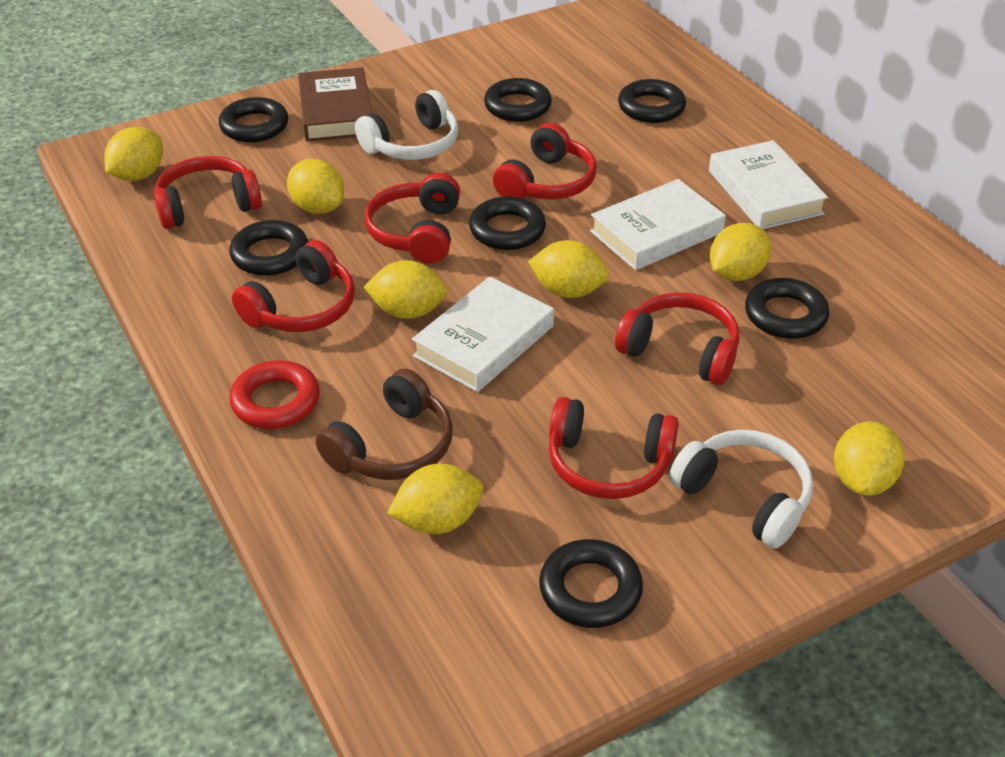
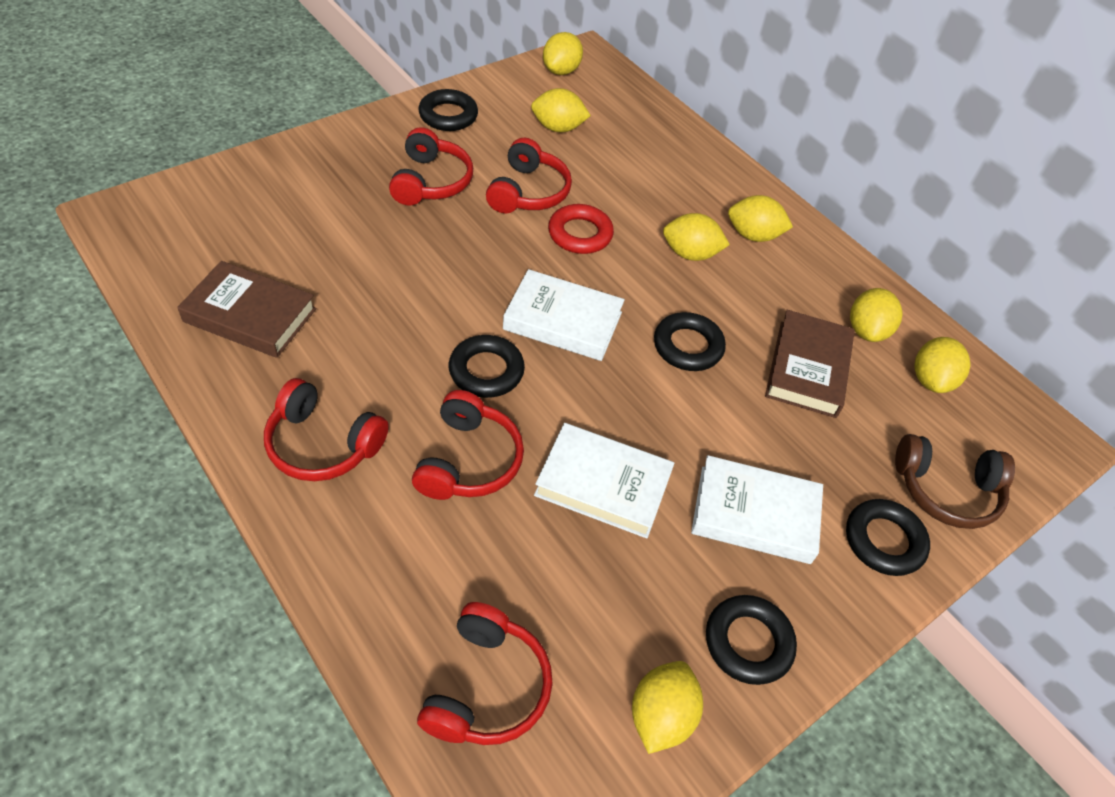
black ring: [219,97,288,142] [229,220,308,276] [469,196,546,250] [484,78,552,122] [539,539,643,628] [618,79,686,123] [745,278,829,339] = 7 -> [418,89,478,131] [449,335,525,398] [654,312,726,371] [706,595,797,685] [846,499,930,576] = 5
brown book: [298,67,372,142] = 1 -> [177,261,316,358] [765,310,855,418] = 2
red headphones: [153,156,262,229] [232,240,355,332] [364,173,460,264] [493,123,597,200] [549,397,679,499] [615,292,740,385] = 6 -> [264,378,389,481] [389,127,473,206] [412,390,524,500] [417,602,553,745] [486,138,572,213] = 5
white headphones: [355,90,458,160] [669,430,813,549] = 2 -> none = 0

